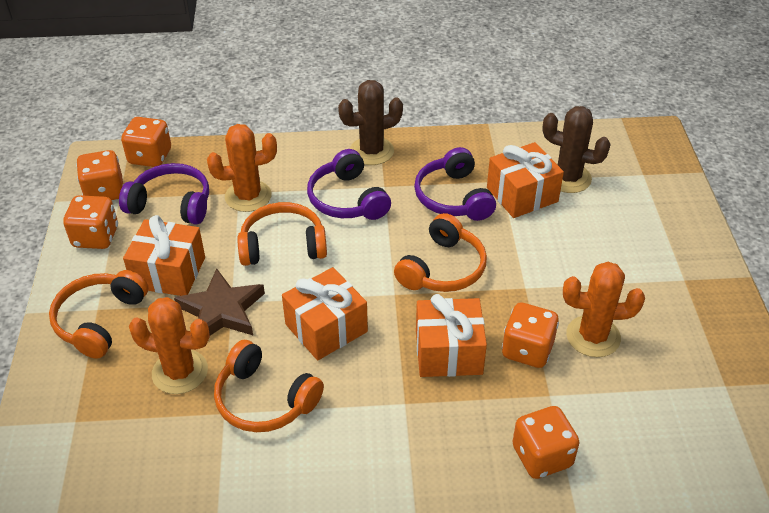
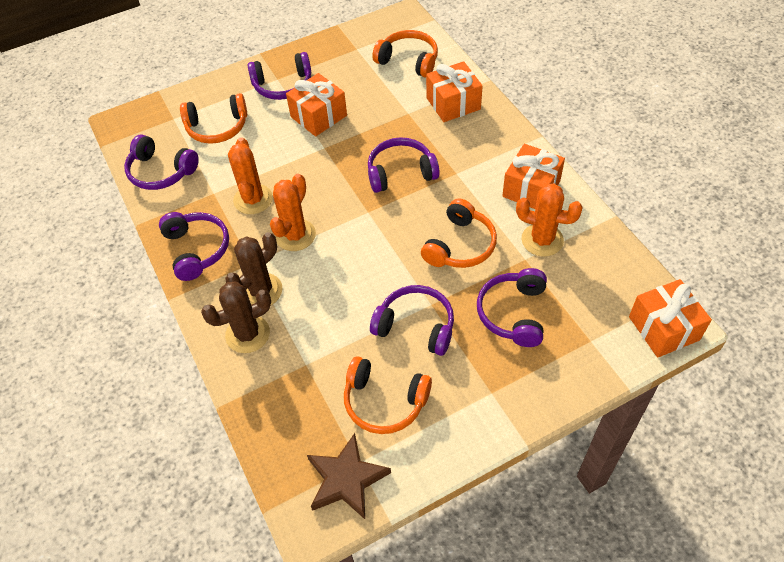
orange dice: [63,195,118,249] [76,150,123,200] [121,117,171,167] [502,302,559,368] [512,406,579,479] = 5 -> none = 0
purple headphones: [119,163,209,225] [307,149,391,220] [414,147,496,221] = 3 -> [124,134,199,190] [159,212,229,281] [247,52,311,100] [368,137,440,193] [370,285,454,356] [477,268,547,347] = 6

